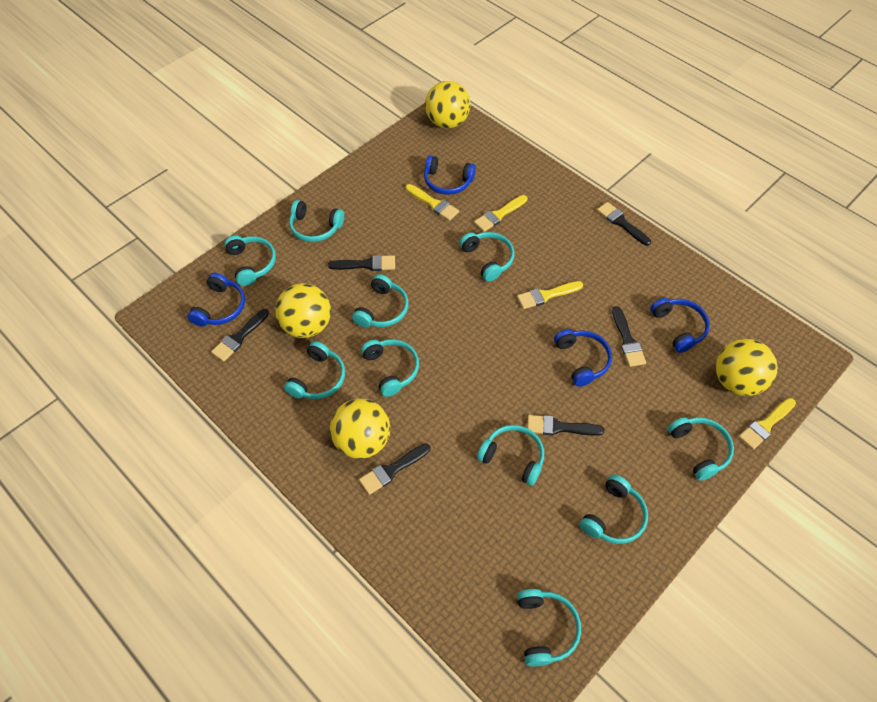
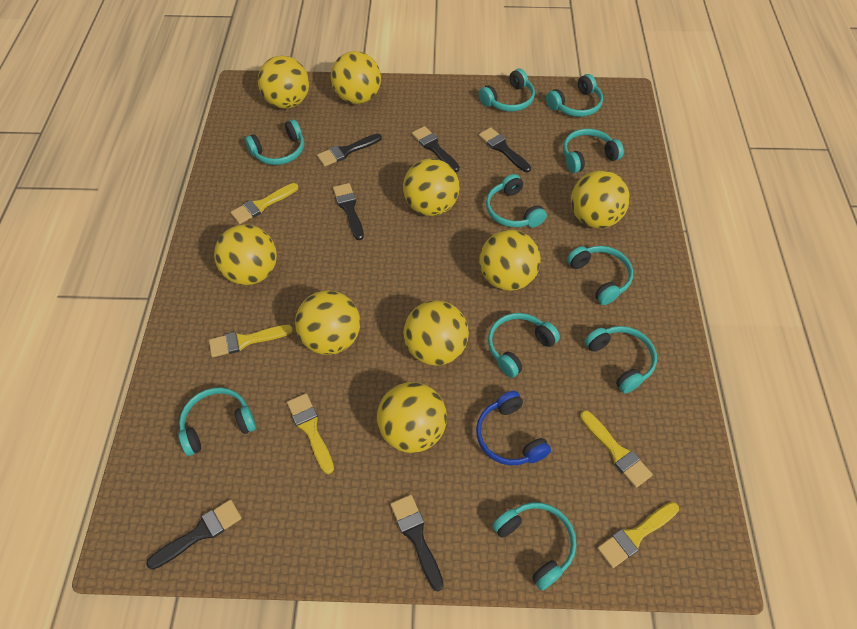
blue headphones: [188,273,245,327] [424,155,476,195] [554,329,612,387] [650,298,710,353] = 4 -> [476,391,551,465] = 1
yellow ball: [275,283,331,338] [330,399,390,459] [425,81,470,128] [716,339,778,396] = 4 -> [214,224,277,285] [258,56,309,109] [295,290,360,355] [331,51,381,104] [377,382,447,453] [403,159,460,216] [403,300,469,366] [479,230,541,291] [571,170,630,228] = 9
yellow brush: [406,184,459,221] [474,195,528,232] [517,281,583,309] [739,398,796,450] = 4 -> [209,325,293,357] [230,183,298,224] [287,393,334,474] [580,410,653,488] [597,502,679,568] = 5

